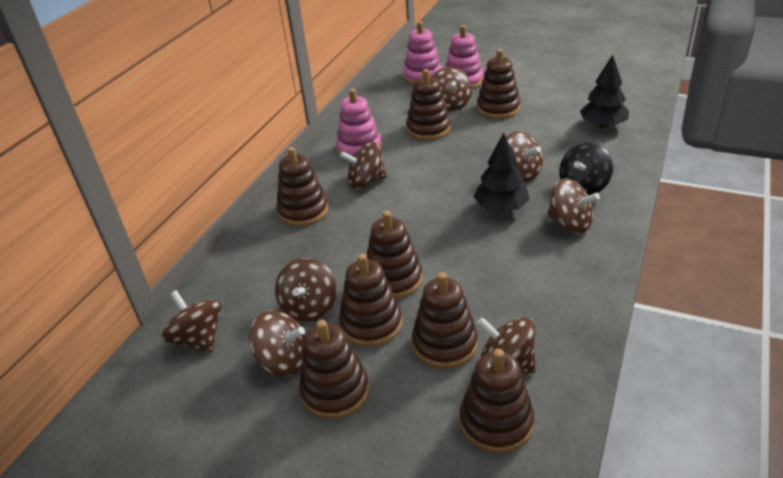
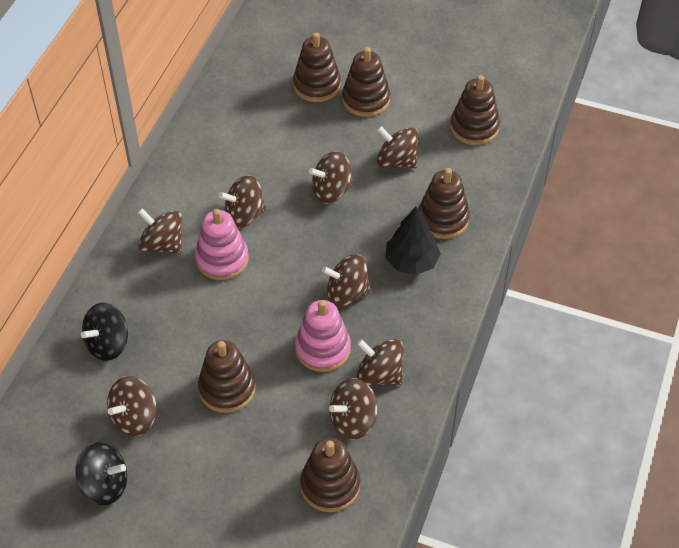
black spinning top: [559,143,613,196] = 1 -> [75,442,127,505] [81,303,128,361] = 2
black tree: [474,132,530,212] [580,55,629,128] = 2 -> [385,207,441,275] = 1
brown stacking toy: [276,147,329,227] [299,320,369,419] [339,254,402,347] [367,211,423,299] [406,69,451,140] [412,272,478,369] [460,349,534,454] [477,49,520,119] = 8 -> [198,340,256,413] [293,33,341,102] [300,438,360,512] [342,47,390,117] [418,168,470,239] [450,75,500,145] = 6
pink stacking toy: [336,89,382,160] [403,21,442,85] [445,25,484,89] = 3 -> [195,209,249,280] [295,300,351,372] = 2

